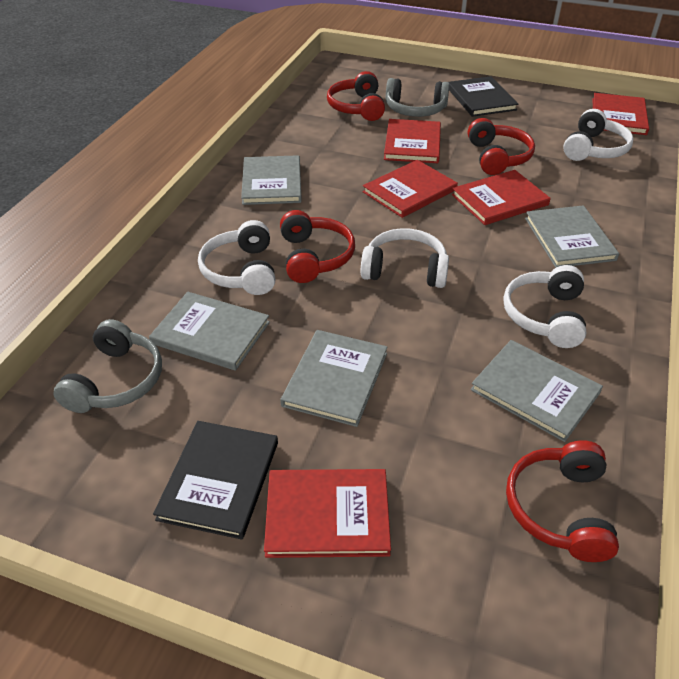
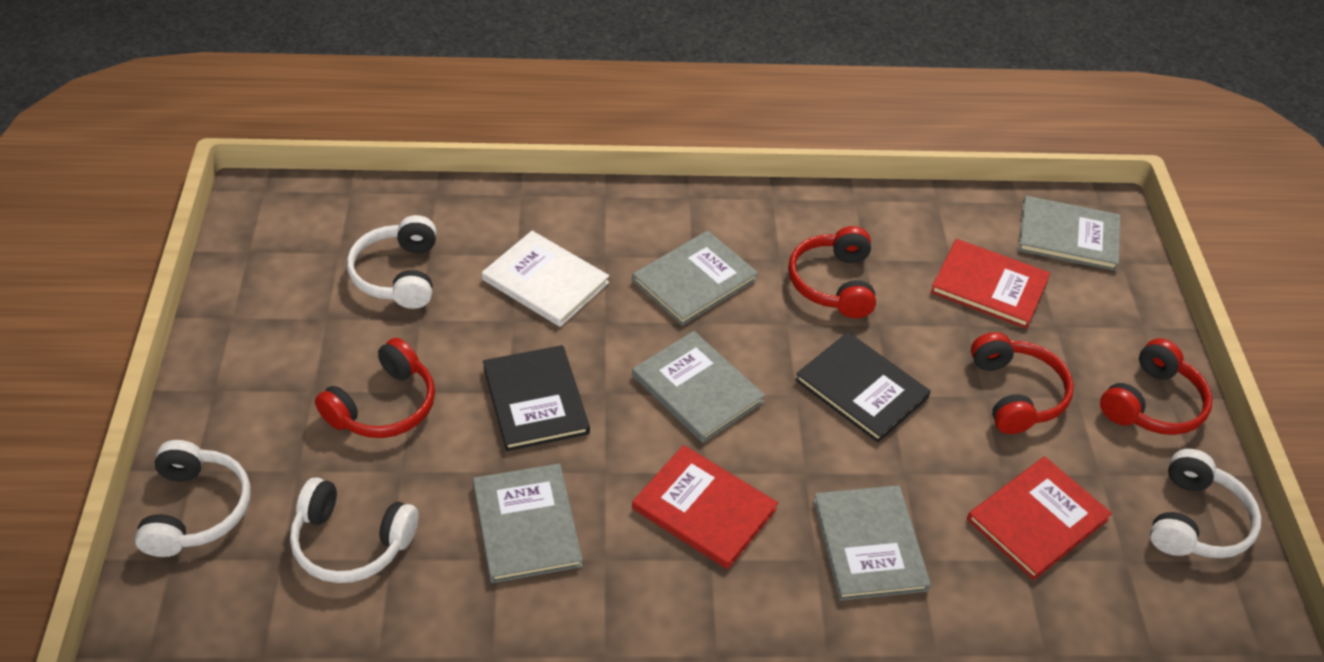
grey headphones: [53,319,162,413] [386,78,449,117] = 2 -> none = 0
red book: [264,469,391,558] [363,160,458,218] [384,119,441,163] [452,170,551,225] [593,93,649,135] = 5 -> [632,445,778,569] [930,239,1050,329] [967,457,1112,580] = 3
white book: none = 0 -> [482,231,609,327] = 1

